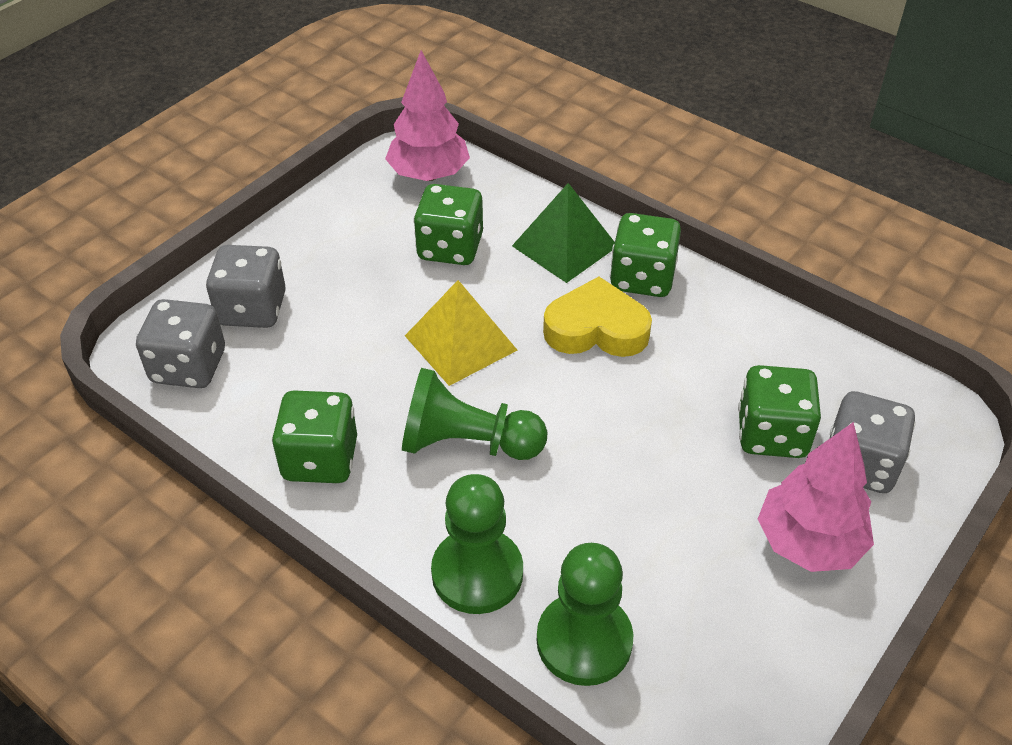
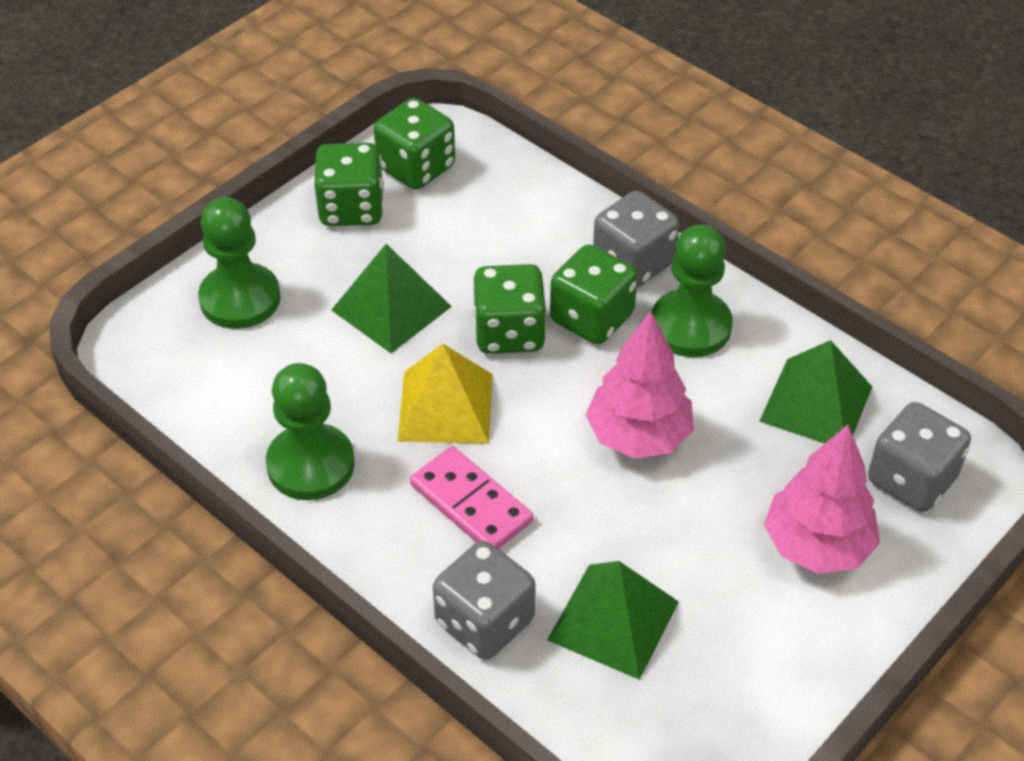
green pyramid: [512,183,615,283] = 1 -> [332,244,452,353] [547,561,679,680] [759,340,872,443] = 3
pink domino: none = 0 -> [410,446,533,549] = 1
yellow heart: [543,277,652,357] = 1 -> none = 0

